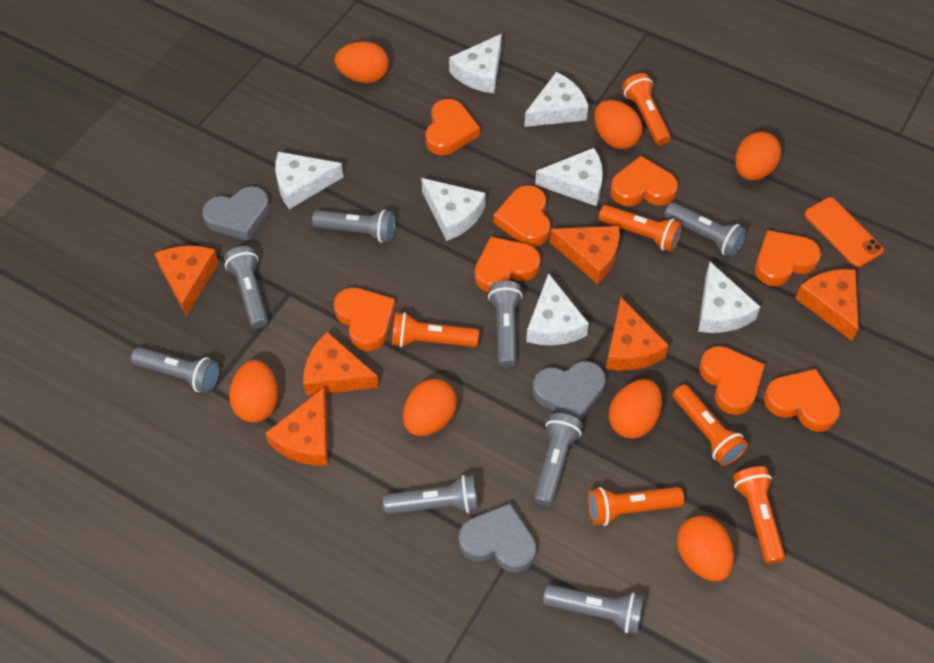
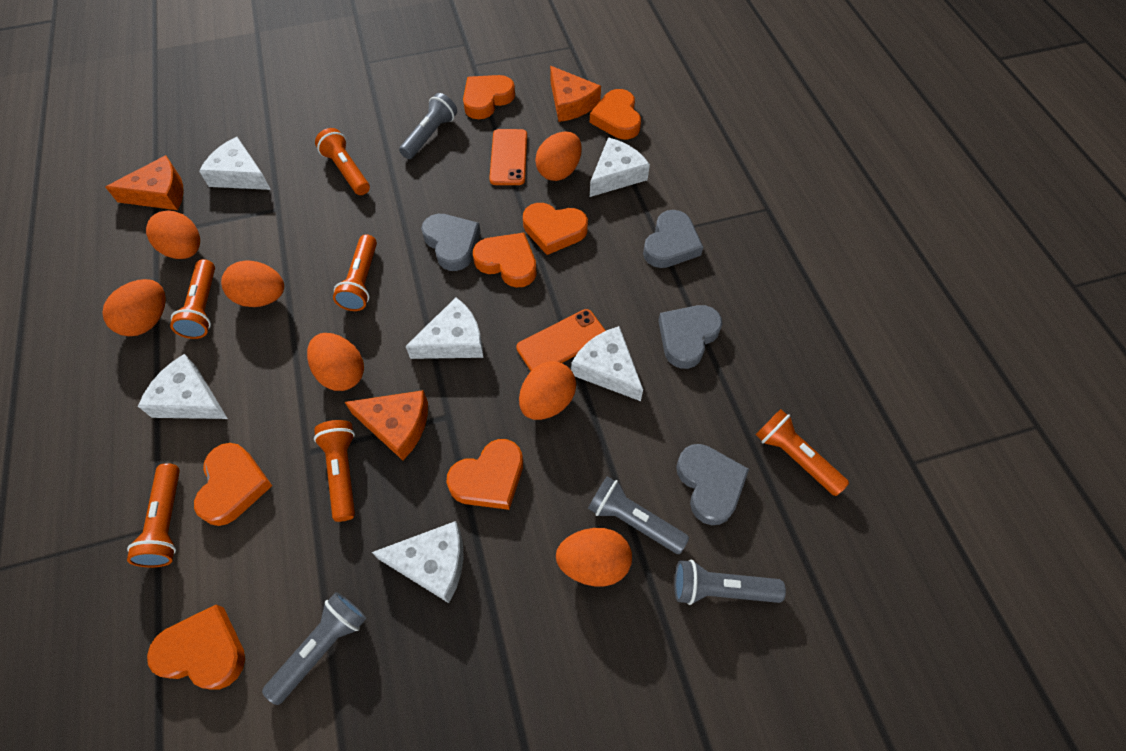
grey flashlight: [131,347,220,393] [224,246,268,329] [312,210,396,243] [383,475,478,515] [488,281,523,367] [534,413,583,506] [543,585,644,634] [664,203,747,257] = 8 -> [262,592,366,705] [399,93,457,159] [588,476,689,554] [674,560,786,605] = 4
grey heart: [202,186,270,241] [459,503,536,573] [533,361,606,421] = 3 -> [421,214,481,271] [643,210,703,268] [658,305,722,369] [676,444,749,525] = 4
orange cheese: [154,246,219,316] [266,388,328,466] [303,332,379,396] [550,226,620,284] [606,298,669,371] [795,269,859,341] = 6 -> [105,155,183,210] [345,390,428,460] [550,66,601,122] = 3
orange heart: [334,288,395,351] [426,99,480,155] [475,237,541,292] [493,185,550,247] [610,156,678,206] [699,346,765,415] [755,230,821,286] [764,369,840,432] = 8 -> [147,605,245,689] [194,443,272,526] [446,439,523,510] [463,75,515,119] [473,233,537,288] [523,203,588,255] [590,89,641,139] = 7
orange phone: [805,198,884,267] = 1 -> [489,129,527,185] [516,309,606,371] = 2
white cheese: [275,152,343,209] [421,178,486,241] [449,34,502,93] [524,72,588,127] [526,273,589,345] [535,148,603,206] [698,262,760,333] = 7 -> [138,354,228,419] [199,137,271,190] [372,521,464,603] [406,297,483,359] [571,326,643,401] [590,137,650,197] = 6

